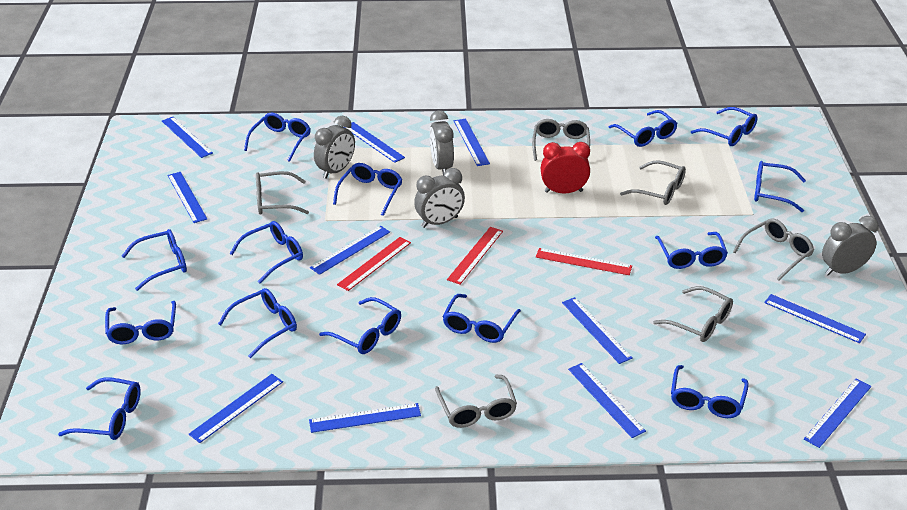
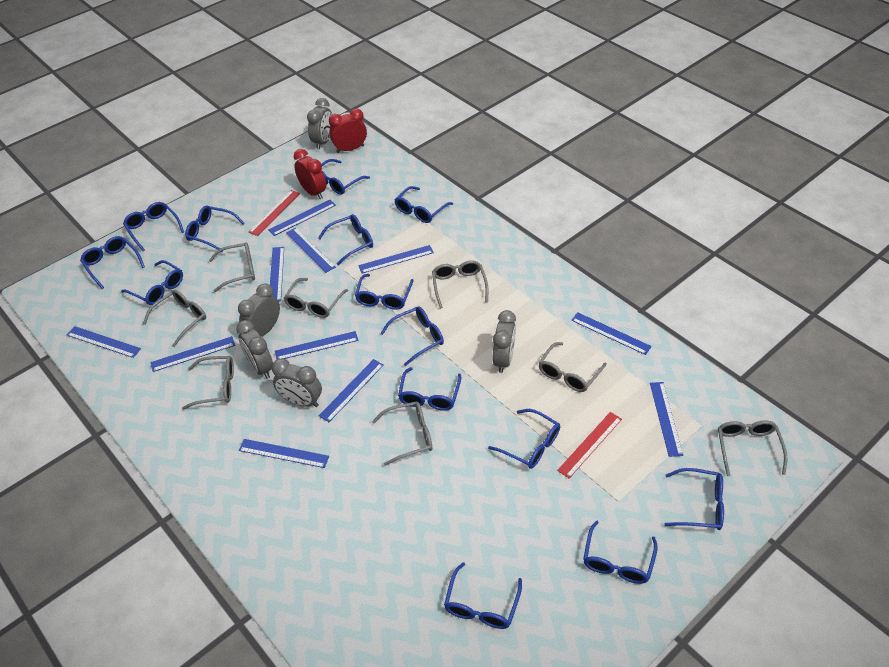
grey clock: [314,116,355,179] [414,168,465,228] [430,111,454,176] [822,216,879,275] = 4 -> [236,320,273,379] [238,284,280,336] [272,359,322,407] [307,98,332,149] [493,310,516,373] = 5
grey glasses: [256,171,309,215] [435,375,517,428] [532,119,590,161] [620,160,686,205] [653,286,733,342] [733,218,814,281] = 6 -> [143,290,206,347] [182,356,234,410] [209,242,255,292] [284,278,348,318] [372,402,432,466] [432,260,488,309] [539,342,607,392] [718,420,787,476] = 8
red clock: [541,142,590,194] = 1 -> [294,149,326,199] [329,108,367,153] = 2
red ruler: [337,237,411,291] [447,227,503,284] [536,248,632,275] = 3 -> [249,190,300,236] [557,412,622,478] = 2

